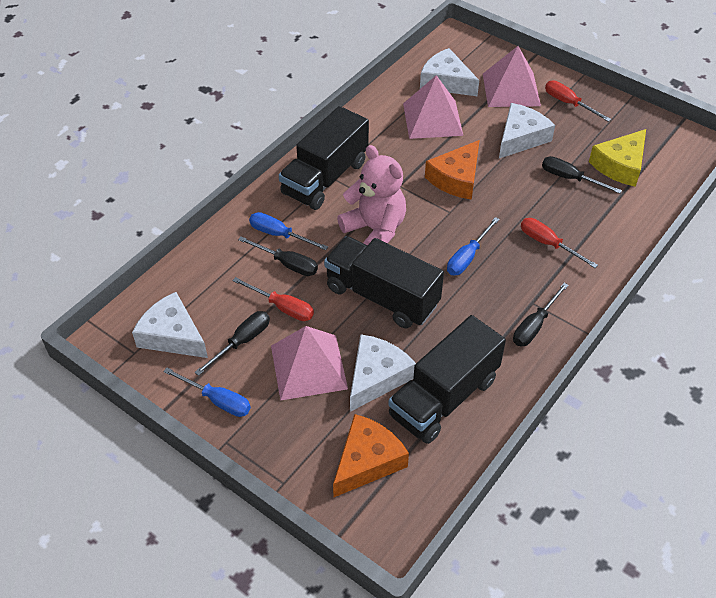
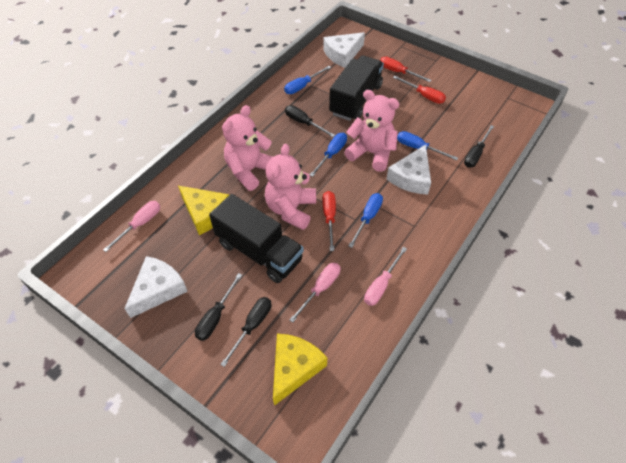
black truck: [279,106,369,210] [324,236,444,328] [388,315,506,444] = 3 -> [209,194,304,283] [329,55,384,121] = 2
blue screwdriver: [163,368,251,417] [249,212,328,250] [447,217,500,275] = 3 -> [284,66,331,94] [310,133,347,177] [349,193,383,248] [397,131,458,160] = 4
orange cheese: [333,414,409,497] [425,140,480,200] = 2 -> none = 0
pink pyramid: [271,326,348,401] [403,75,463,139] [483,46,541,107] = 3 -> none = 0
pink screwdriver: none = 0 -> [103,201,160,252] [289,263,340,323] [364,247,407,306] = 3
pink teddy bear: [337,145,406,245] = 1 -> [222,105,273,191] [265,144,316,230] [344,90,400,172] = 3
white cheese: [132,292,208,358] [350,334,416,412] [420,48,479,96] [499,103,555,158] = 4 -> [124,256,188,318] [323,32,365,68] [387,144,431,194] = 3
yellow cheese: [589,129,646,187] = 1 -> [178,186,229,235] [273,333,327,406] = 2

